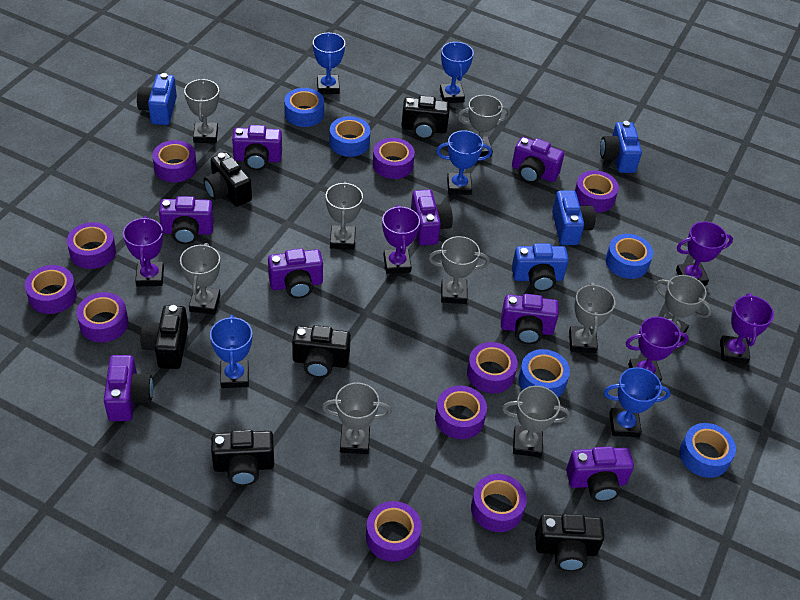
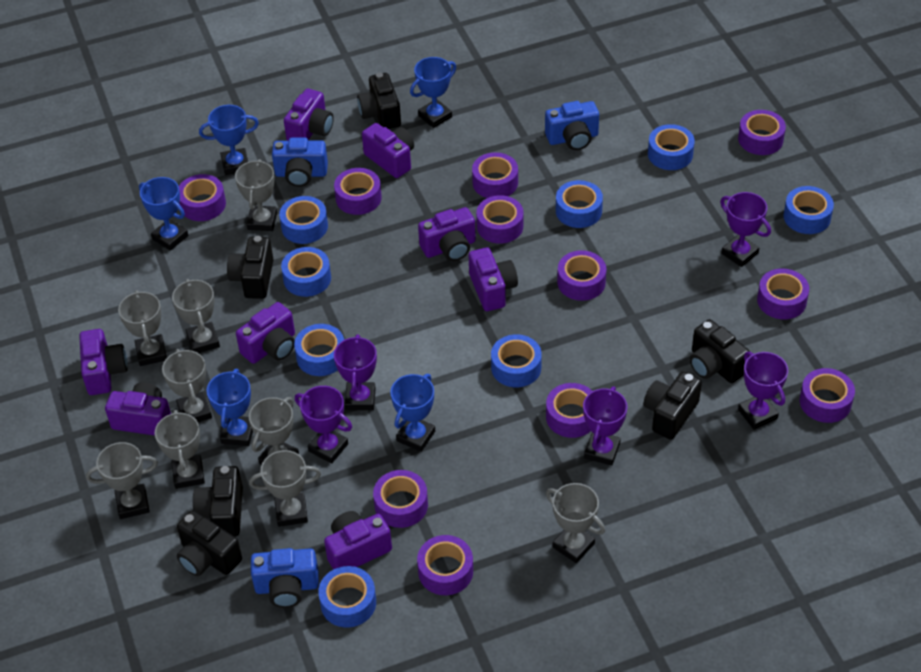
blue camera: [137,73,177,125] [512,244,569,292] [552,190,596,245] [600,121,642,173] = 4 -> [251,548,319,608] [272,137,328,187] [545,101,599,150] = 3
blue tape: [284,88,324,127] [329,116,370,157] [518,349,570,397] [605,234,653,279] [680,423,736,478] = 5 -> [279,196,328,244] [281,247,331,297] [294,324,344,376] [318,566,376,628] [491,334,542,387] [556,180,603,228] [648,124,695,170] [783,186,834,234] = 8
purple tape: [25,265,77,314] [67,222,116,269] [76,292,128,342] [152,140,197,182] [366,501,422,562] [373,138,415,179] [435,386,487,439] [467,342,518,393] [471,474,527,532] [575,170,619,213] = 10 -> [179,174,226,221] [334,168,382,215] [373,470,428,528] [417,535,473,595] [472,152,518,198] [476,195,524,244] [546,383,592,438] [557,250,606,301] [738,110,786,155] [757,268,809,320] [799,368,855,423] = 11

